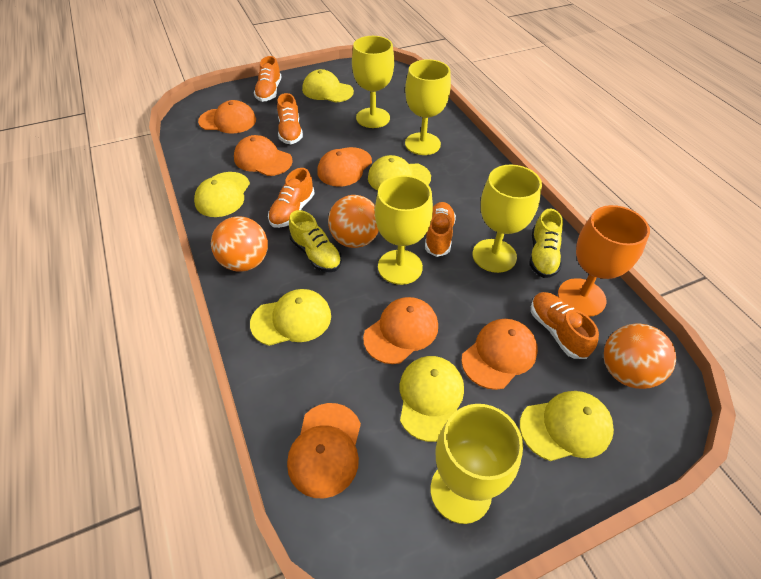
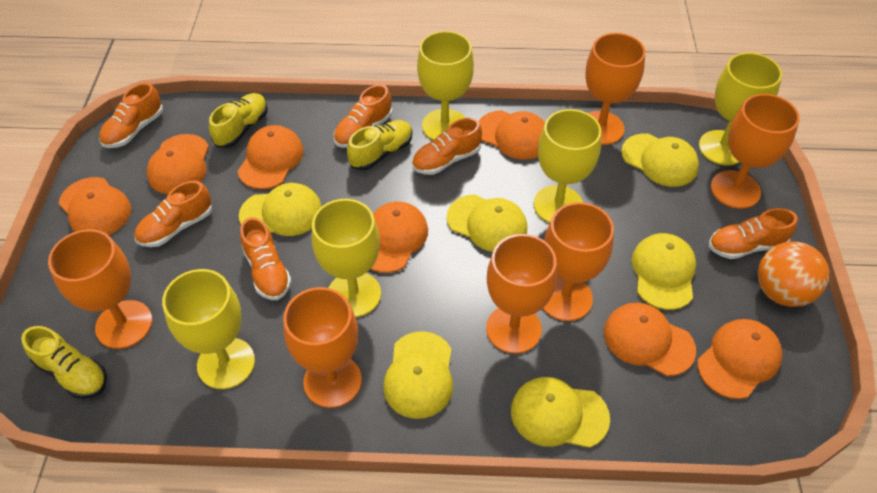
orange ball: [211,216,268,272] [328,195,379,248] [604,324,676,389] = 3 -> [758,241,829,307] = 1
orange cap: [198,100,256,134] [234,135,293,176] [287,403,361,498] [317,147,372,187] [363,297,438,364] [461,319,538,390] = 6 -> [59,177,131,235] [147,134,209,194] [238,125,304,189] [371,202,428,273] [479,110,545,160] [604,302,696,376] [697,319,783,399] = 7
orange goblet: [558,205,650,317] = 1 -> [48,229,152,349] [283,287,362,408] [486,234,557,354] [542,202,614,321] [585,33,645,145] [711,94,800,209] = 6
orange shoe: [254,56,281,102] [268,168,315,228] [277,93,303,144] [425,202,456,257] [531,292,599,359] = 5 -> [99,83,163,148] [134,181,212,247] [240,217,292,300] [334,84,393,148] [412,118,482,175] [709,208,798,259] = 6
yellow shoe: [289,210,342,272] [530,209,563,278] = 2 -> [21,326,107,399] [209,93,268,148] [347,120,412,170] = 3

